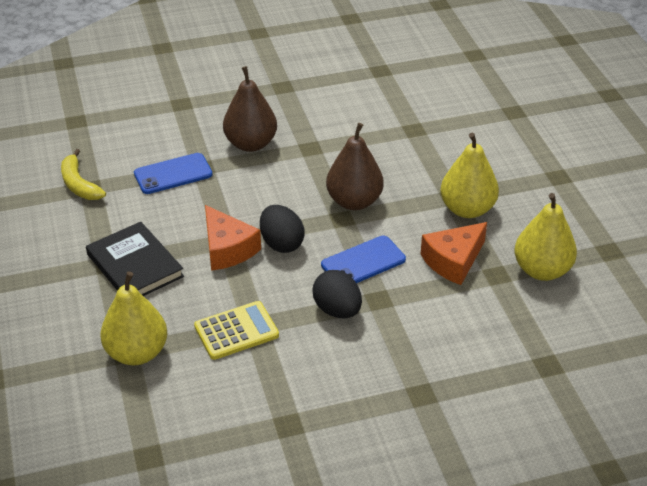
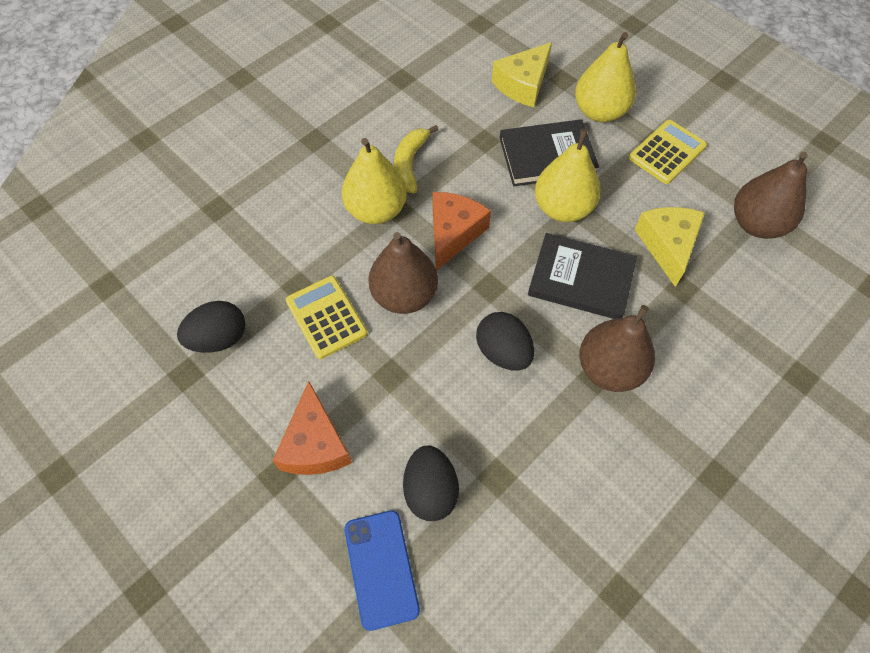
black book: [86,222,184,296] = 1 -> [500,119,599,186] [528,233,637,319] = 2
black egg: [260,205,304,253] [312,270,362,318] = 2 -> [177,301,245,353] [403,445,459,521] [476,312,534,371] = 3
blue phone: [134,153,213,194] [321,235,406,283] = 2 -> [344,510,420,631] = 1
brown pear: [223,66,277,152] [326,123,384,210] = 2 -> [368,232,438,314] [579,305,655,392] [734,152,808,239] = 3
yellow calculator: [194,301,279,360] = 1 -> [286,276,368,359] [629,120,707,184] = 2
yellow cheese: none = 0 -> [492,42,552,107] [634,207,705,287] = 2

